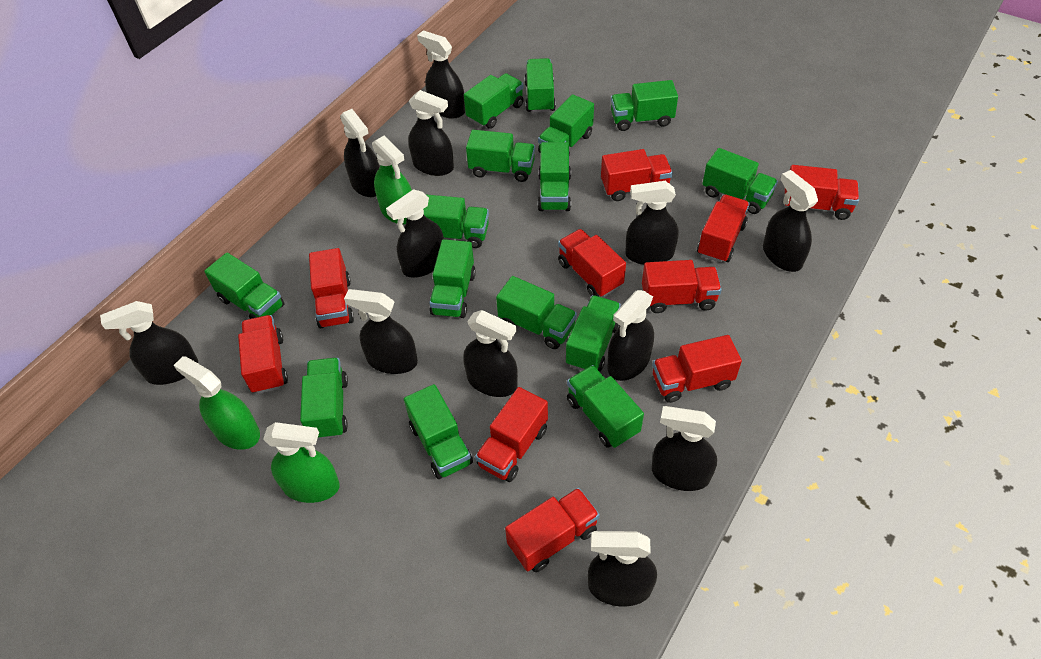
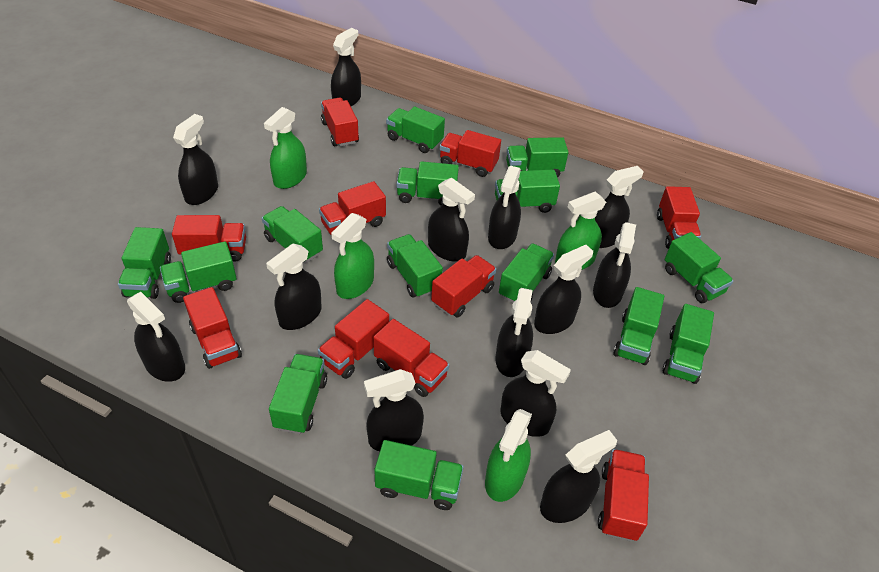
black spray bottle: [100,301,198,385] [340,109,380,197] [344,289,418,374] [386,189,444,278] [408,90,454,176] [417,31,465,118] [463,310,518,397] [588,531,657,607] [607,290,654,381] [625,181,678,265] [652,406,717,491] [763,170,818,272] = 12 -> [127,292,185,382] [173,114,218,205] [266,244,322,330] [331,28,361,106] [364,369,424,451] [428,178,475,262] [488,166,521,249] [495,288,533,377] [501,350,571,437] [534,245,593,334] [540,430,617,523] [593,222,636,308] [595,166,644,248] = 13
green spray bottle: [173,356,260,450] [263,422,340,503] [372,135,412,224] = 3 -> [264,107,307,189] [331,213,374,299] [485,409,532,502] [555,192,606,270] = 4
green truck: [204,253,285,319] [300,358,348,440] [404,384,473,479] [423,194,489,248] [429,239,476,318] [464,73,524,129] [466,130,535,182] [496,276,577,349] [525,58,556,113] [538,94,594,155] [538,142,571,211] [566,295,621,372] [567,365,644,448] [611,80,678,131] [702,148,778,214] = 15 -> [118,227,171,299] [160,241,237,303] [262,206,323,264] [269,354,327,434] [374,440,464,510] [386,106,445,153] [387,234,443,298] [397,161,459,205] [495,170,560,213] [499,243,554,303] [506,137,568,178] [613,287,664,365] [663,304,714,384] [665,232,734,303] = 14

